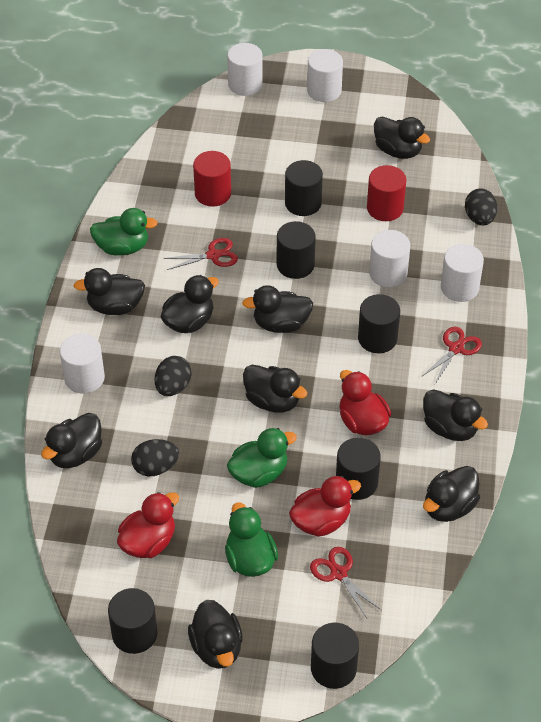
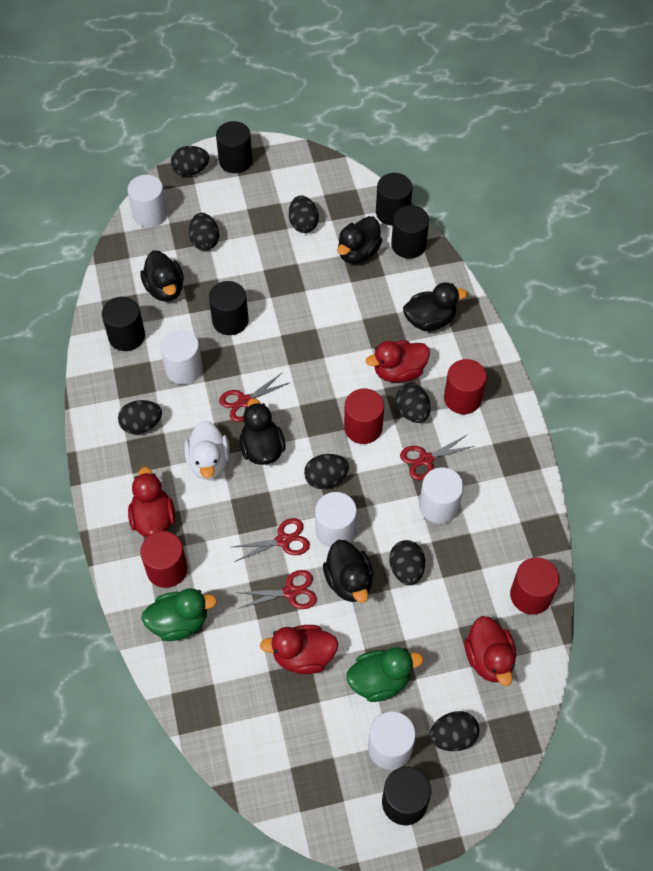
black duck: [41,413,102,468] [74,268,145,315] [161,275,219,333] [188,600,243,669] [242,285,313,333] [243,365,307,413] [374,117,430,159] [423,389,488,441] [423,466,480,522] = 9 -> [140,250,184,302] [239,398,286,465] [323,540,373,603] [337,216,382,264] [403,282,467,331] = 5
black egg: [131,439,179,476] [155,356,191,396] [465,189,497,225] = 3 -> [118,400,162,434] [171,146,209,176] [189,213,219,251] [289,195,319,233] [304,454,349,489] [389,540,425,585] [395,384,431,423] [429,711,479,751] = 8
green duck: [90,208,158,256] [225,502,278,577] [227,428,297,488] = 3 -> [141,588,217,641] [346,647,423,702] = 2
red cylinder: [193,151,231,207] [367,165,406,221] = 2 -> [140,531,188,588] [344,389,384,444] [444,359,487,414] [510,557,560,615] = 4
red duck: [117,492,179,558] [289,476,361,537] [339,370,391,436] = 3 -> [128,467,175,537] [260,625,338,674] [366,341,430,382] [464,616,516,686] = 4
red scissors: [163,238,238,270] [310,547,381,618] [421,327,482,384] = 3 -> [219,373,289,422] [233,518,310,562] [236,570,317,609] [400,434,475,480] = 4
white duck: none = 0 -> [184,420,230,480] = 1

